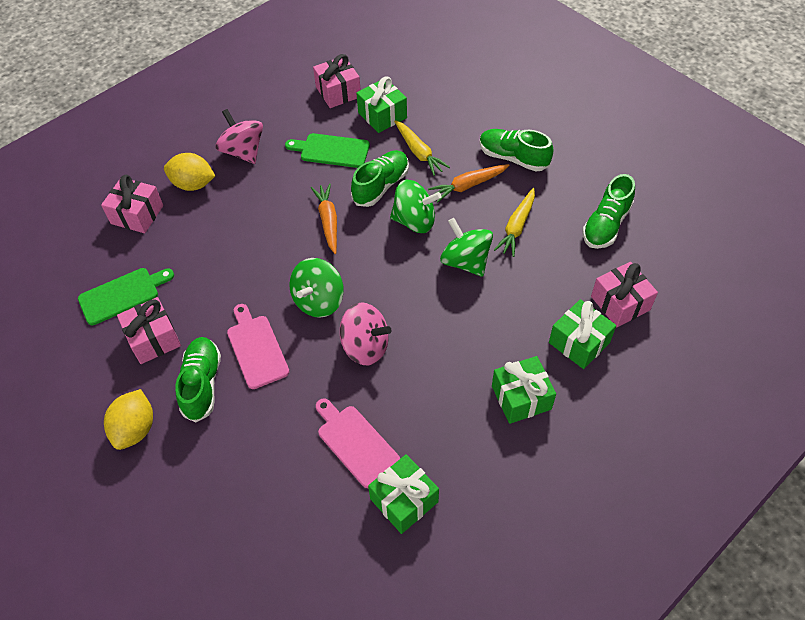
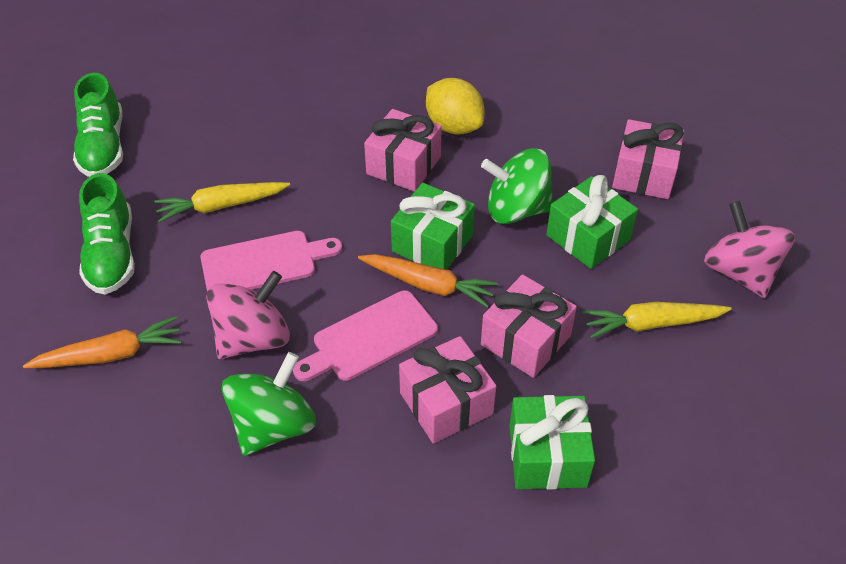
green cutting board: [78,268,174,325] [285,133,370,168] = 2 -> none = 0
green gift: [356,76,407,133] [368,454,439,534] [492,356,556,424] [549,299,616,369] = 4 -> [391,183,475,269] [509,395,595,489] [546,175,638,269] = 3
green shoe: [175,337,221,422] [351,150,409,207] [479,129,554,171] [582,174,635,249] = 4 -> [73,73,123,177] [79,173,135,295] = 2
green spinning top: [289,258,344,318] [390,180,441,233] [440,218,493,277] = 3 -> [222,352,316,456] [481,148,554,224] = 2
yellow lemon: [104,389,153,450] [164,153,215,191] = 2 -> [426,78,485,135] = 1

